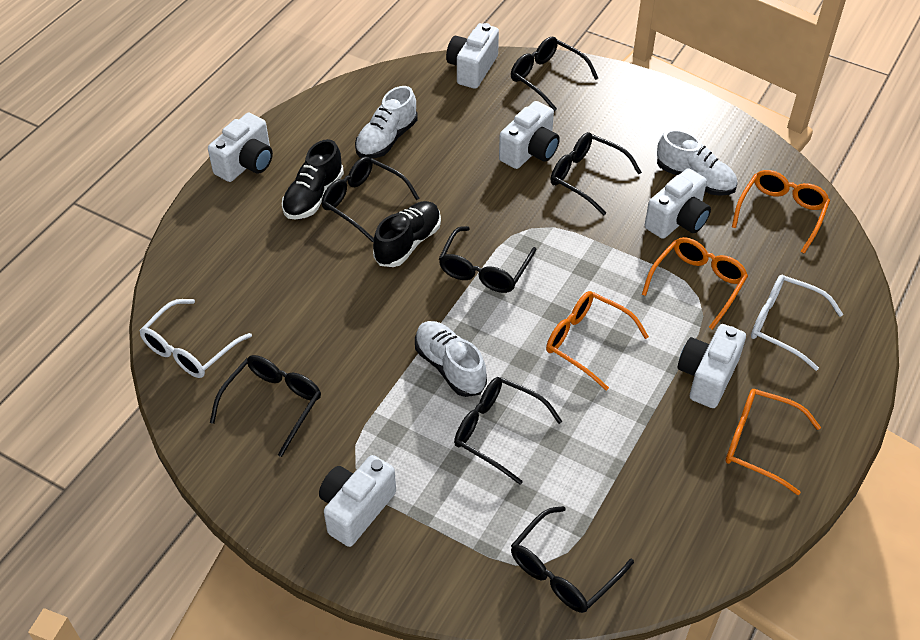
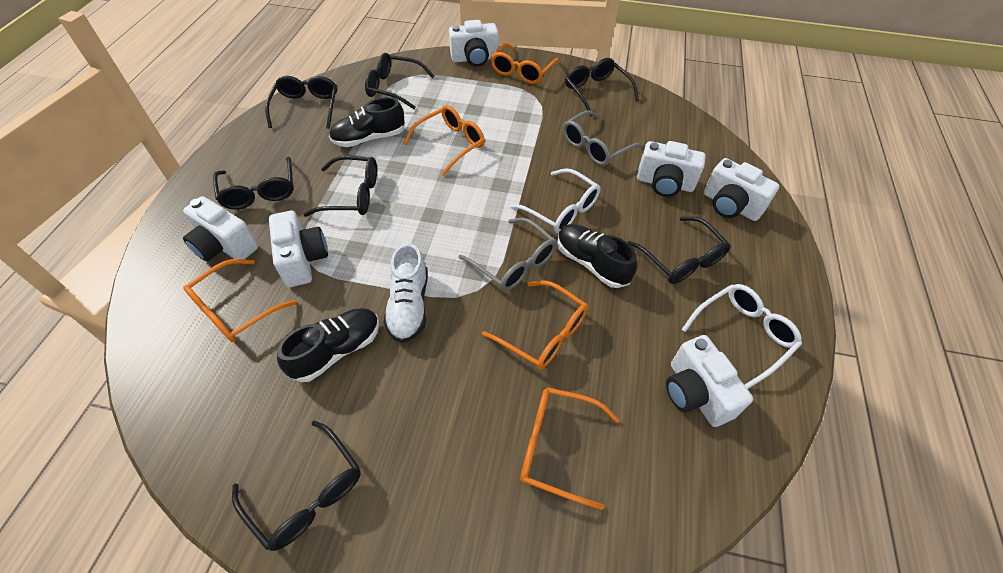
black shoe: [282,139,344,220] [373,201,441,267] = 2 -> [277,308,380,382] [329,97,405,147] [557,224,637,288] = 3
grey glasses: none = 0 -> [458,218,557,291] [563,111,643,166] = 2
orange glasses: [546,291,649,391] [642,237,748,330] [725,389,821,495] [732,170,830,254] = 4 -> [183,259,297,342] [403,105,485,176] [482,280,588,369] [490,43,560,84] [520,387,620,510] = 5
white shoe: [355,86,418,158] [415,321,487,397] [657,129,737,196] = 3 -> [384,243,428,343] = 1

